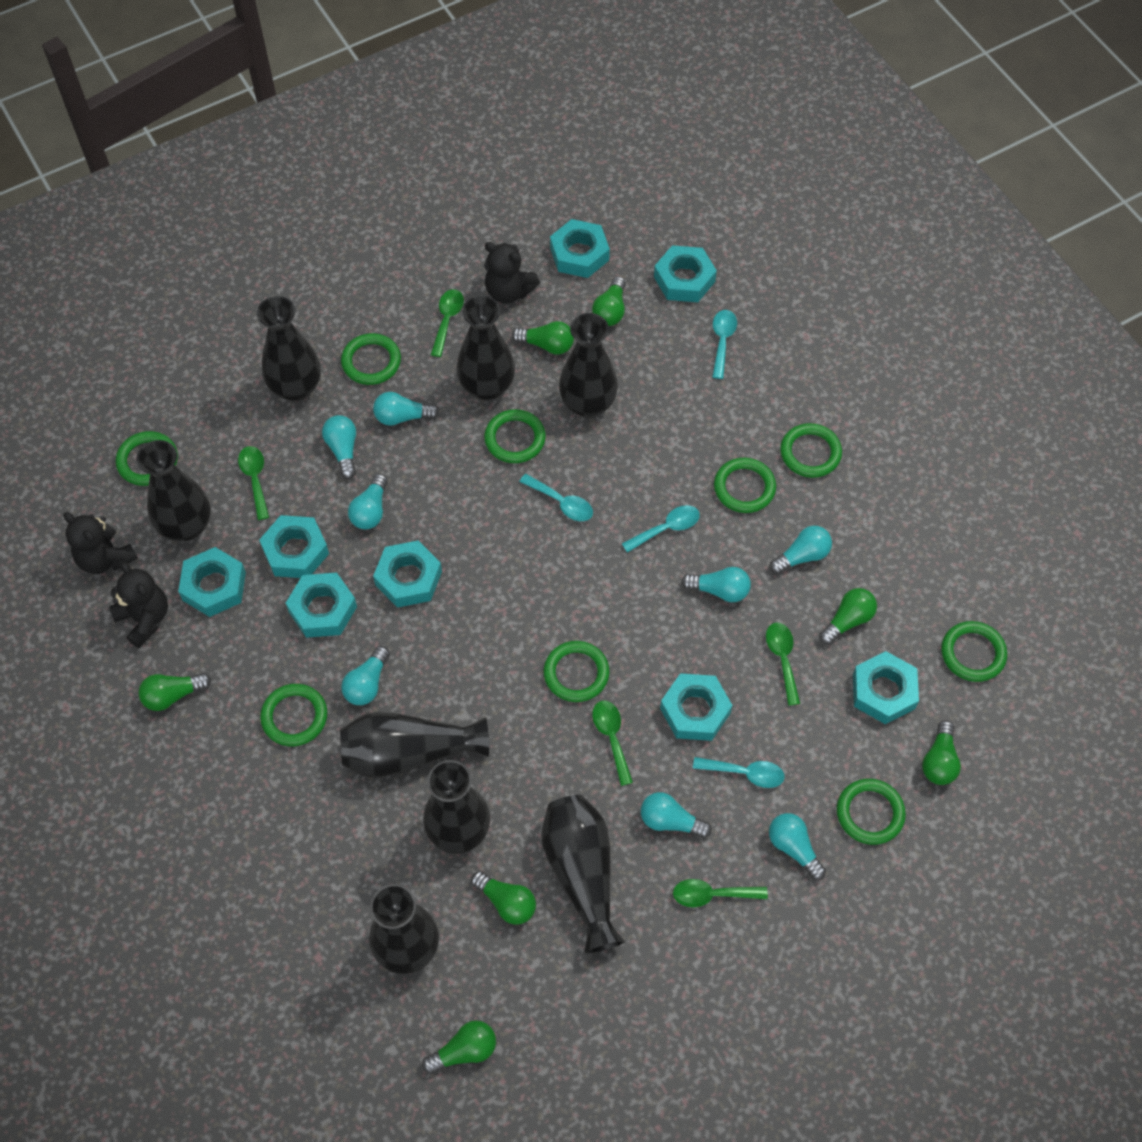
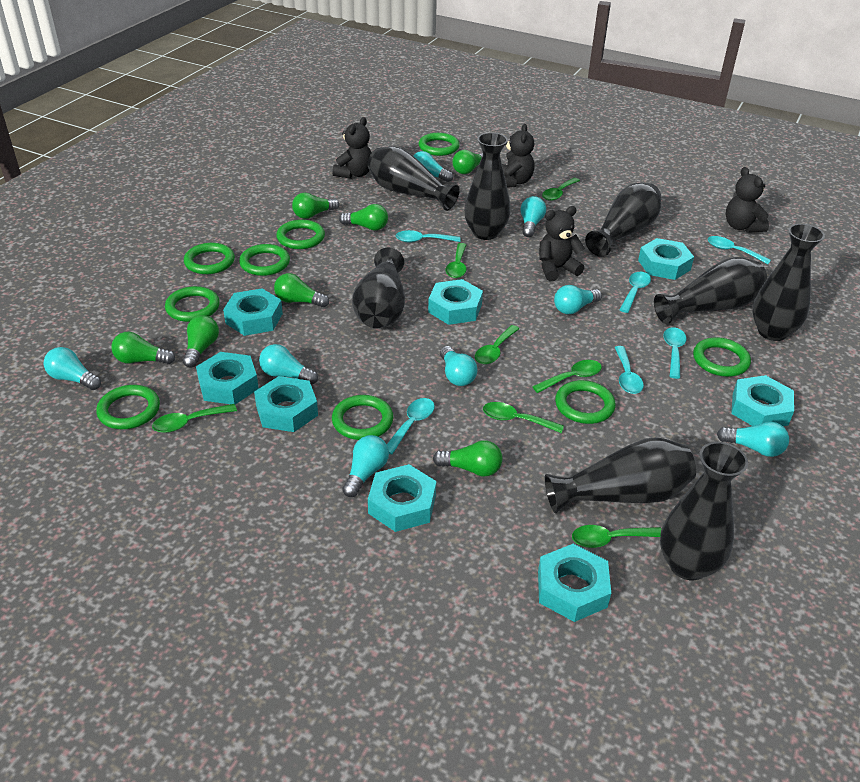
black teddy bear: [64,512,138,574] [109,562,168,648] [484,242,540,304] = 3 -> [332,117,372,179] [502,124,535,187] [539,206,585,281] [726,167,769,233] = 4
green spoon: [238,446,269,520] [431,289,464,357] [592,700,633,786] [673,879,768,907] [766,623,800,706] = 5 -> [152,404,237,433] [446,243,466,278] [475,325,519,364] [483,402,564,433] [532,360,602,393] [542,178,580,201] [572,525,661,548] = 7
turquoise spoon: [519,474,593,521] [622,505,700,553] [693,757,785,788] [712,310,737,379] = 4 -> [387,398,435,455] [396,230,460,243] [615,346,644,394] [619,272,651,313] [663,327,687,379] [708,236,771,264] = 6

